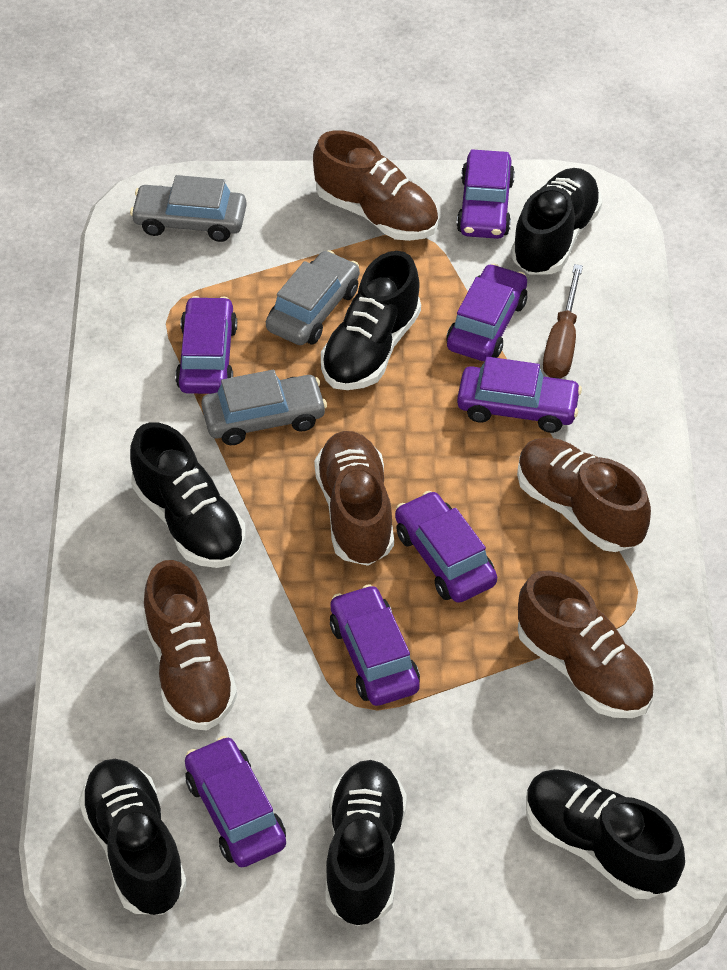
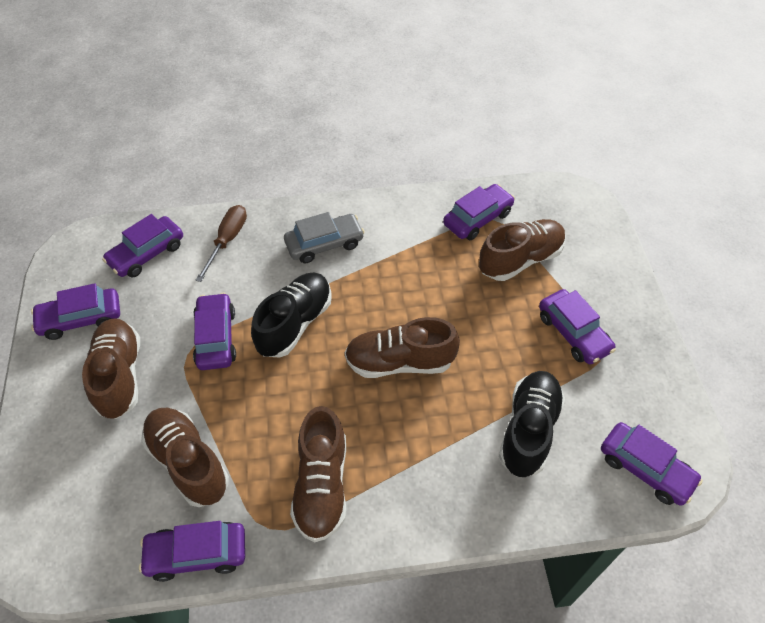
black shoe: [79,759,187,915] [130,422,245,568] [321,251,421,390] [326,760,407,926] [511,168,602,275] [526,769,685,899] = 6 -> [251,273,332,358] [499,371,565,477] = 2
grey car: [130,175,247,242] [201,370,327,445] [266,250,360,345] = 3 -> [284,212,365,263] = 1

